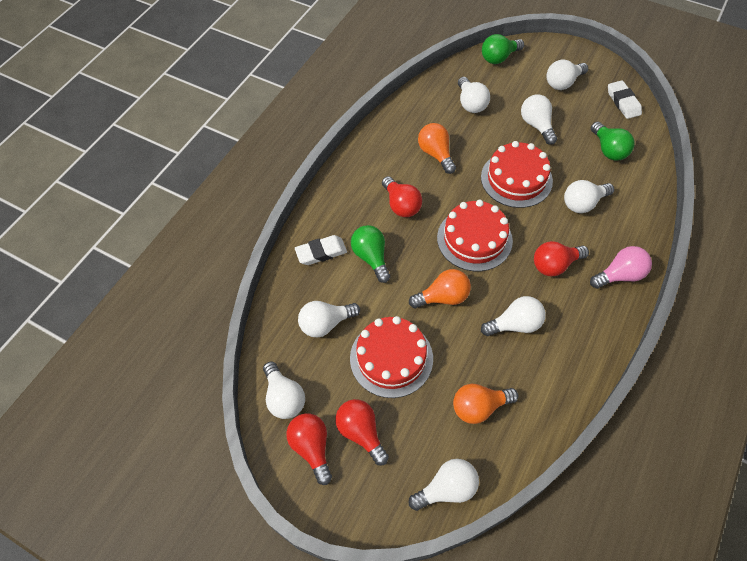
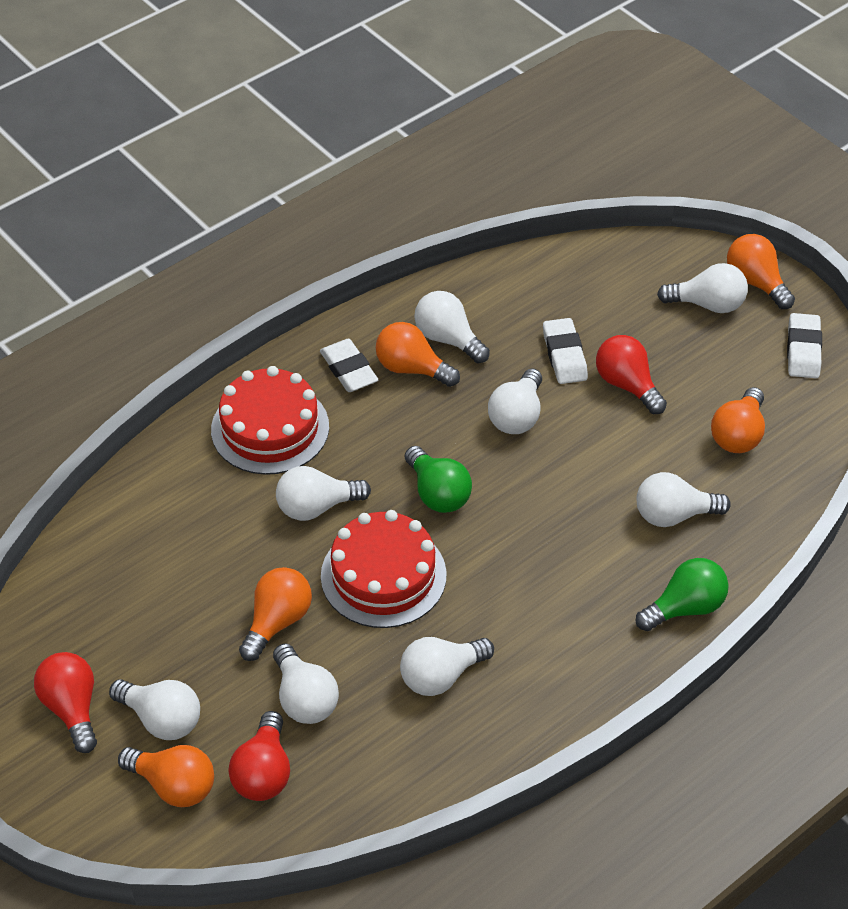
green light bulb: [351,225,390,283] [482,34,524,64] [591,122,635,161] = 3 -> [405,446,472,513] [636,558,729,631] = 2
orange light bulb: [409,269,471,308] [418,123,456,174] [453,384,518,424] = 3 -> [118,745,214,807] [239,567,312,661] [376,322,460,387] [711,387,765,453] [727,234,795,309] = 5
pink light bulb: [590,246,652,289] = 1 -> none = 0
red cake: [350,316,433,398] [437,200,513,271] [481,141,553,208] = 3 -> [211,366,329,475] [321,510,447,628] = 2
red light bulb: [286,413,332,485] [336,399,389,466] [382,176,422,217] [534,241,589,276] = 4 -> [34,652,97,753] [228,711,290,801] [596,335,667,414] = 3
white eraser: [295,235,347,265] [608,80,642,119] = 2 -> [320,339,378,392] [543,318,588,384] [787,313,822,378] = 3

